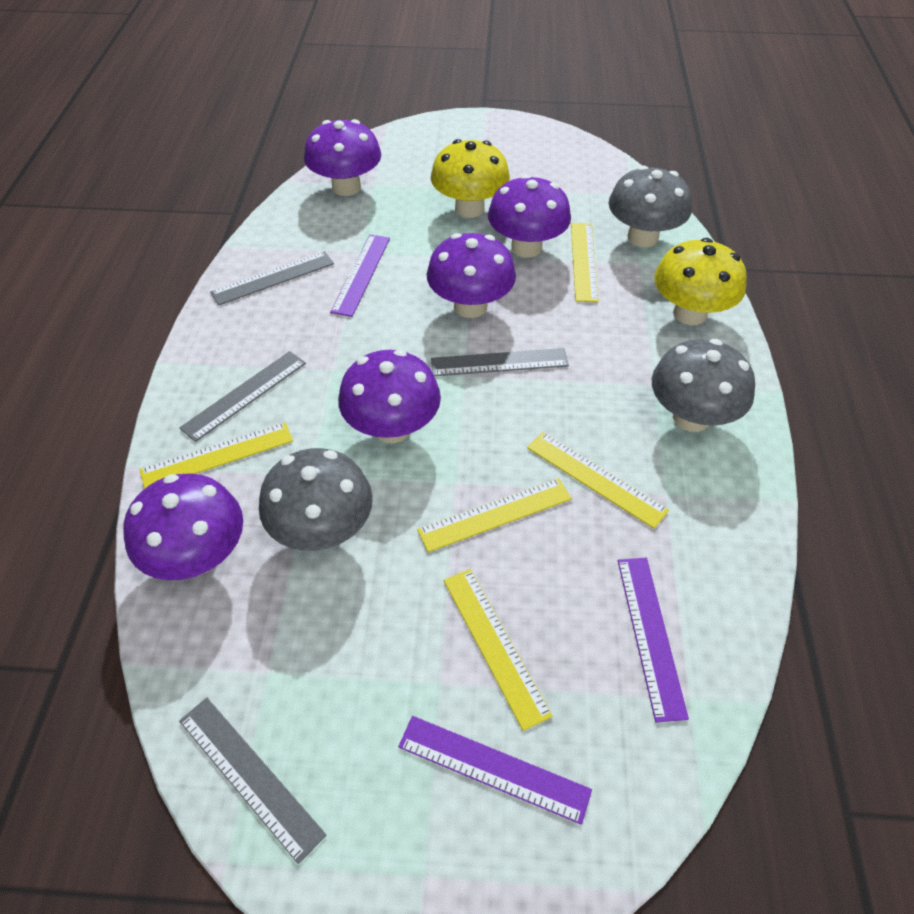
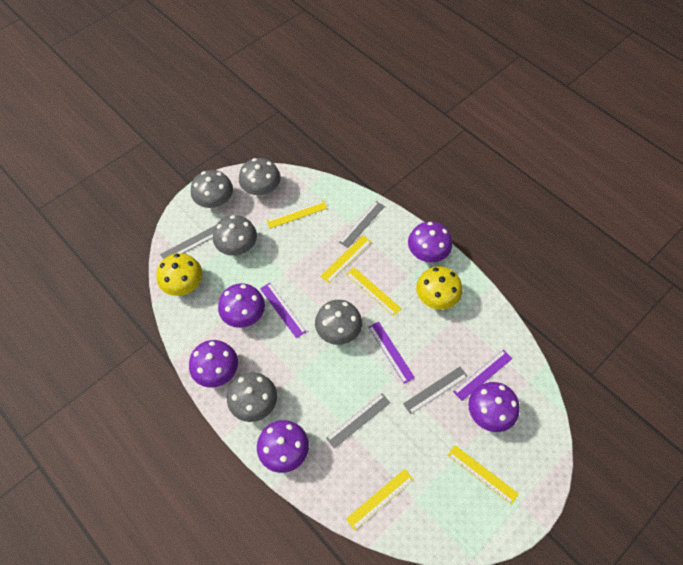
grey mushroom: [259,448,373,551] [608,165,692,247] [652,339,755,432] = 3 -> [191,170,233,209] [213,215,257,256] [227,372,277,422] [239,158,281,196] [315,300,362,345] = 5

